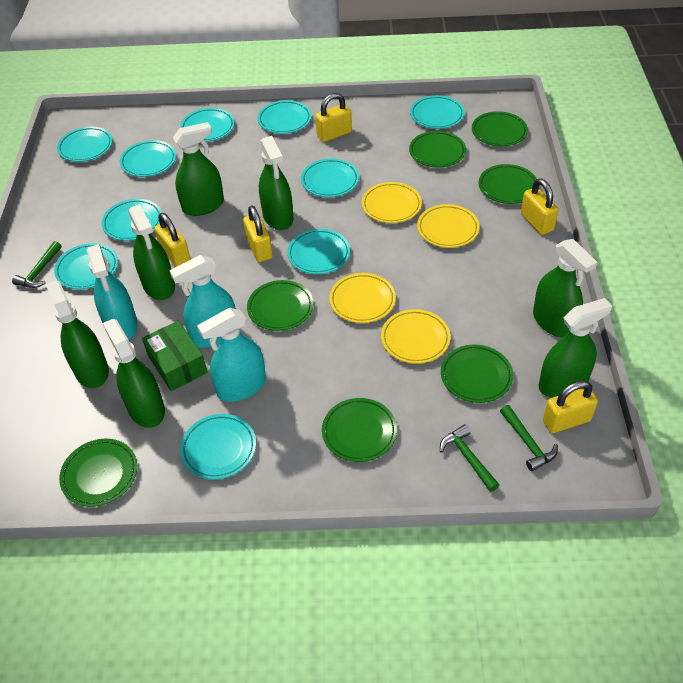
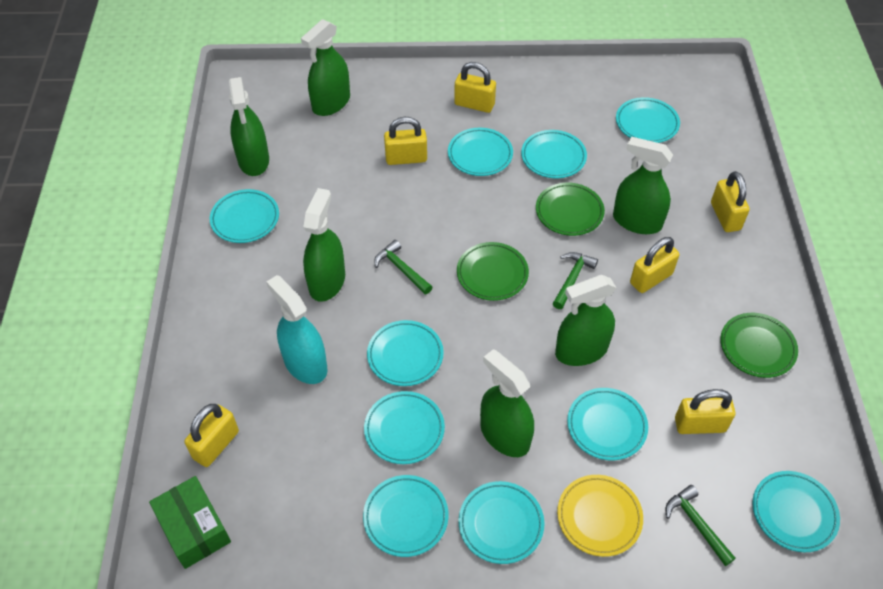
green plate: [59,439,137,507] [247,280,313,331] [322,398,397,462] [409,131,466,168] [441,345,513,403] [472,111,528,146] [479,164,537,204] = 7 -> [457,242,529,301] [536,183,605,236] [720,313,798,378] = 3
green spray bottle: [46,280,109,388] [103,318,165,428] [128,204,175,300] [173,122,224,216] [259,136,293,230] [533,239,597,338] [539,298,612,398] = 7 -> [229,77,269,176] [301,19,350,116] [303,188,345,302] [480,349,534,457] [555,275,616,366] [613,137,673,234] = 6
turquoise spray bottle: [87,244,138,340] [169,255,236,348] [197,308,266,402] = 3 -> [266,275,327,384] = 1
yellow padlock: [154,213,191,267] [243,205,273,262] [315,93,352,142] [521,178,558,235] [543,380,598,433] = 5 -> [184,404,239,467] [384,117,427,165] [454,62,496,113] [630,237,679,293] [675,389,735,434] [711,171,750,232] = 6
yellow plate: [329,273,396,323] [362,182,422,223] [381,309,450,364] [417,204,480,248] = 4 -> [557,475,643,557] = 1

